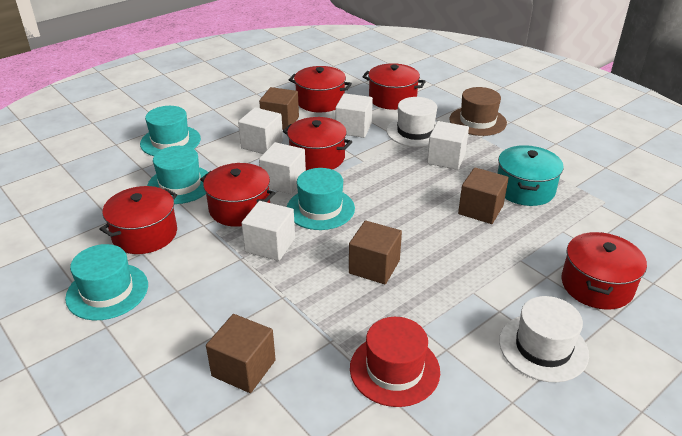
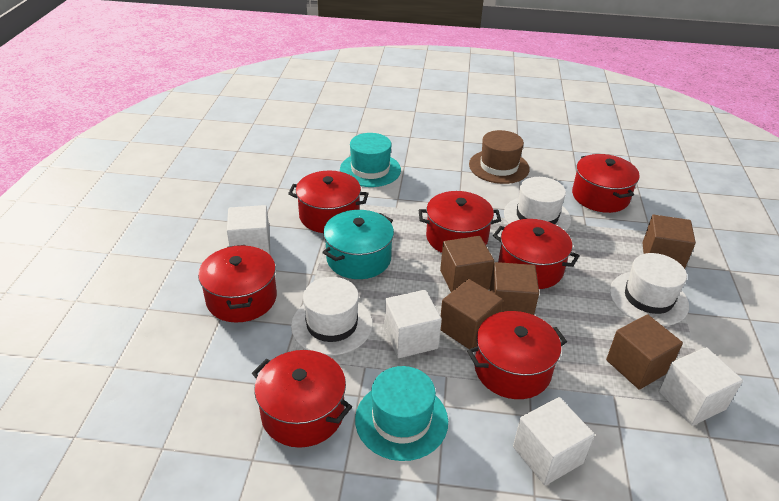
brown cube: [206,314,276,393] [259,87,299,130] [349,220,402,284] [458,167,509,224] = 4 -> [440,236,494,292] [441,279,503,349] [489,262,539,315] [606,314,683,390] [642,215,696,269] = 5
red hat: [350,317,440,407] = 1 -> none = 0
red pot: [100,186,177,254] [200,163,275,227] [283,117,352,170] [289,66,352,112] [362,63,426,110] [561,232,647,310] = 6 -> [198,245,277,323] [252,350,352,448] [288,170,369,233] [419,191,501,253] [467,311,567,399] [493,219,579,289] [572,154,640,213] = 7
turquoise hat: [65,244,148,320] [140,106,201,156] [147,146,208,204] [287,168,355,230] = 4 -> [340,133,401,187] [355,366,448,461] = 2
white cube: [238,108,283,154] [241,201,295,261] [259,142,306,194] [335,93,373,138] [427,121,469,170] = 5 -> [227,205,270,255] [384,290,442,358] [513,397,594,485] [659,347,743,426] = 4
white hat: [387,97,437,147] [499,296,589,382] = 2 -> [291,277,373,355] [504,177,571,231] [610,253,689,326] = 3

